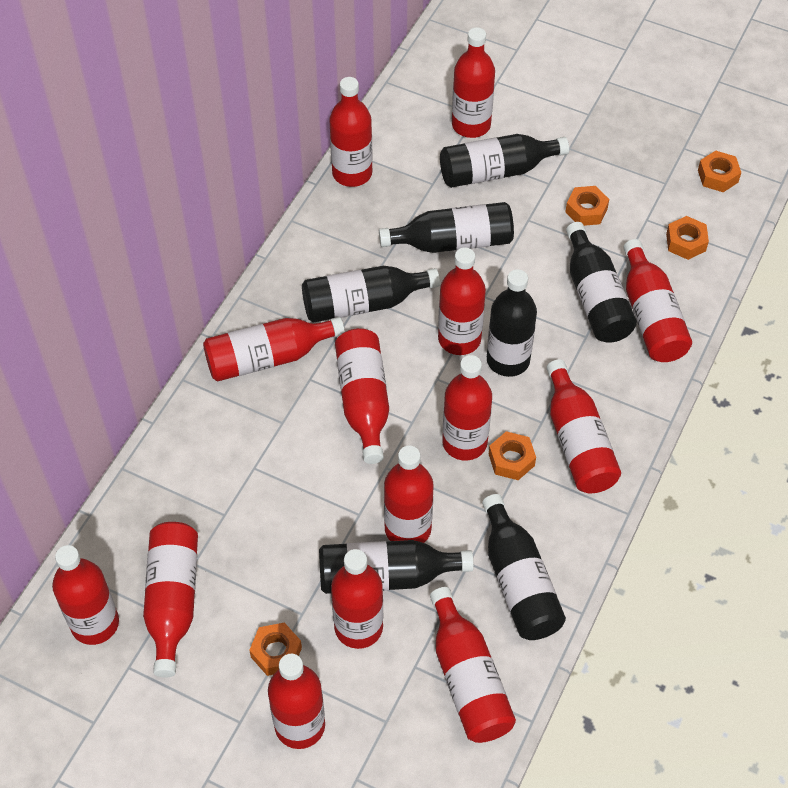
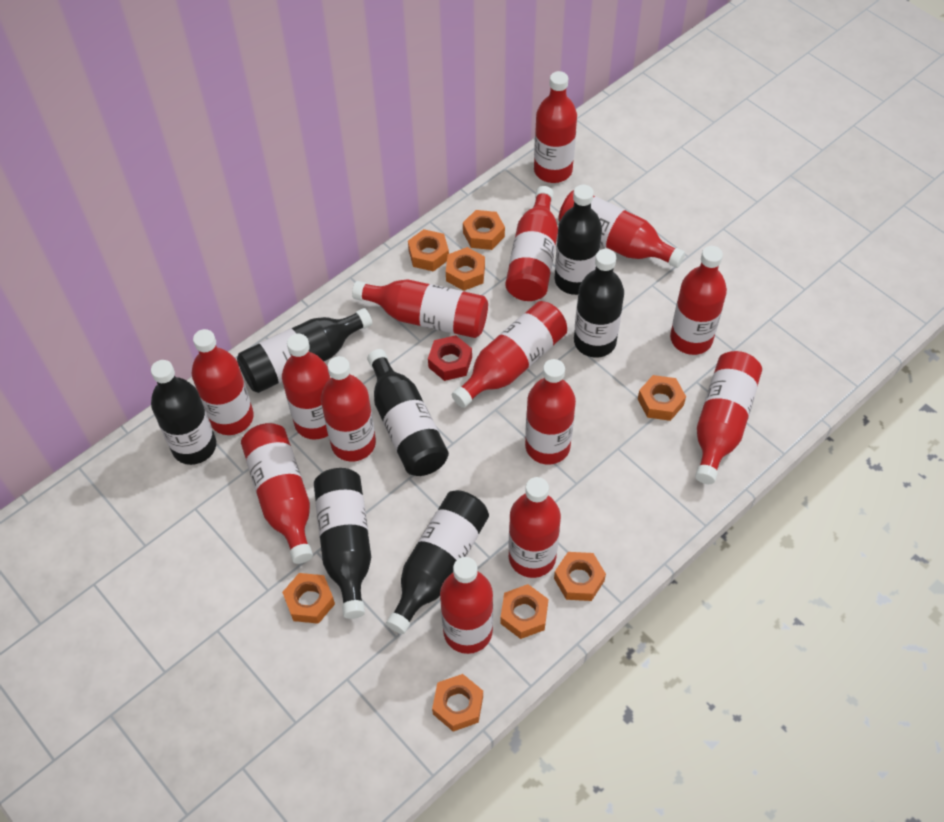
orange nut: [249,623,302,676] [489,431,536,480] [565,186,609,226] [666,216,709,260] [698,151,741,192] = 5 -> [282,573,335,624] [408,229,449,272] [432,674,483,732] [446,247,485,291] [463,210,505,250] [500,584,549,639] [554,552,606,601] [638,375,686,421] = 8
red nut: none = 0 -> [428,335,472,381] = 1

